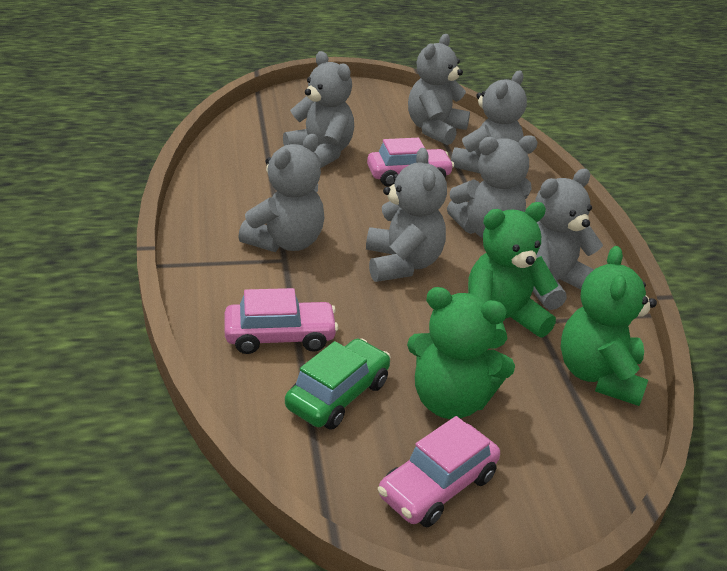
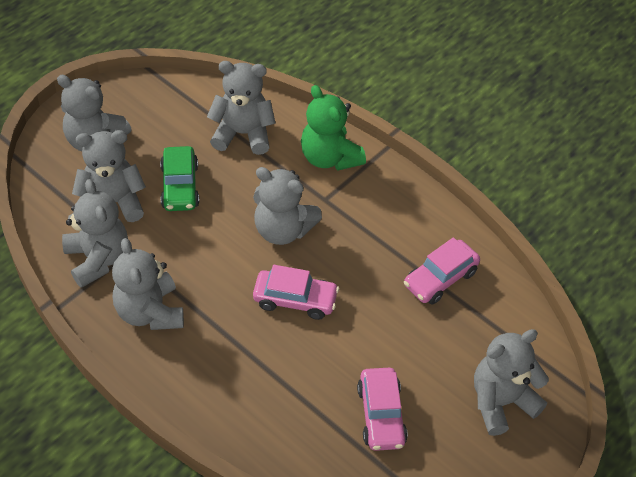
green teddy bear: [407,287,515,419] [468,202,558,349] [561,246,657,406] = 3 -> [301,85,366,171] = 1

